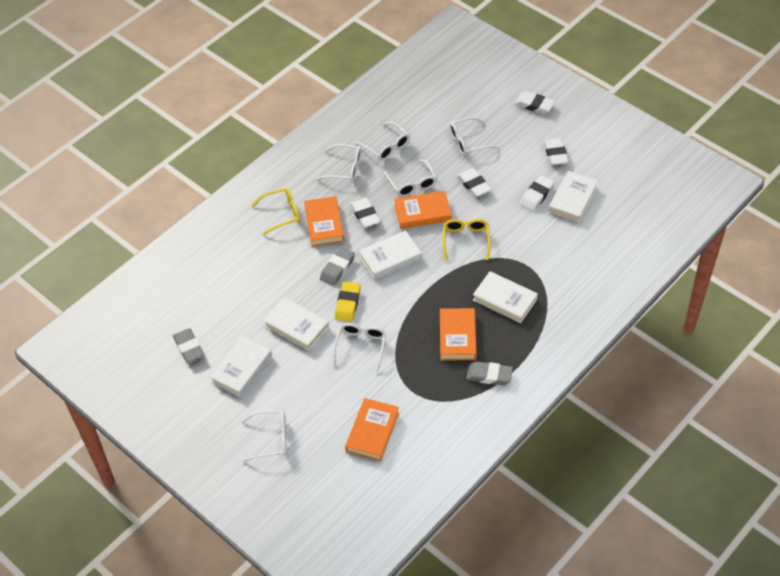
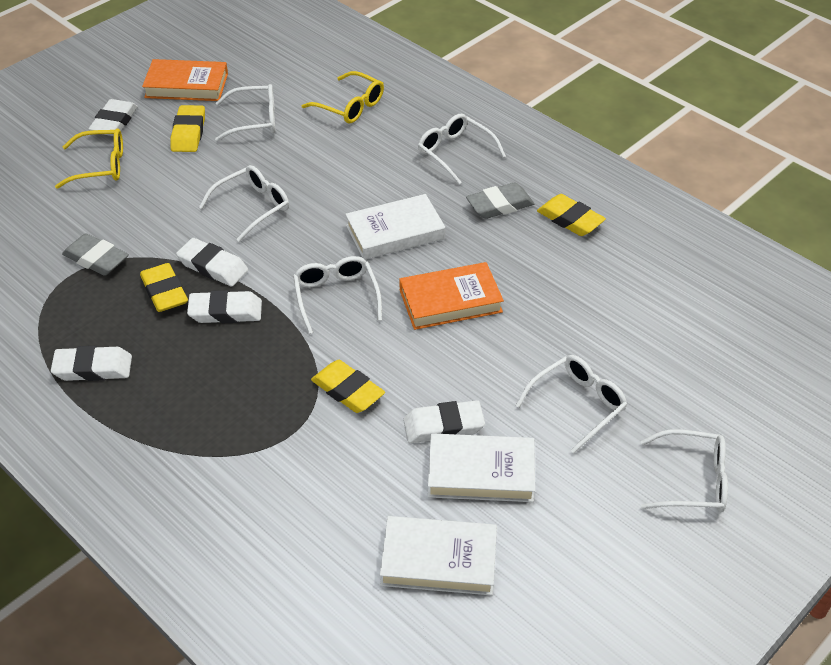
grey eraser: [173,328,204,363] [320,247,355,286] [466,361,513,385] = 3 -> [62,234,129,276] [466,183,534,219] = 2
orange book: [304,196,344,247] [345,398,399,461] [394,191,452,229] [440,308,477,361] = 4 -> [142,59,228,101] [399,262,504,330] = 2
white book: [210,336,272,397] [263,297,329,351] [359,230,422,280] [473,271,538,323] [548,171,598,223] = 5 -> [345,194,445,259] [380,516,497,596] [428,433,535,502] = 3
yellow eraser: [335,282,361,322] = 1 -> [140,263,188,312] [170,105,205,152] [311,360,385,413] [537,194,606,236] = 4

